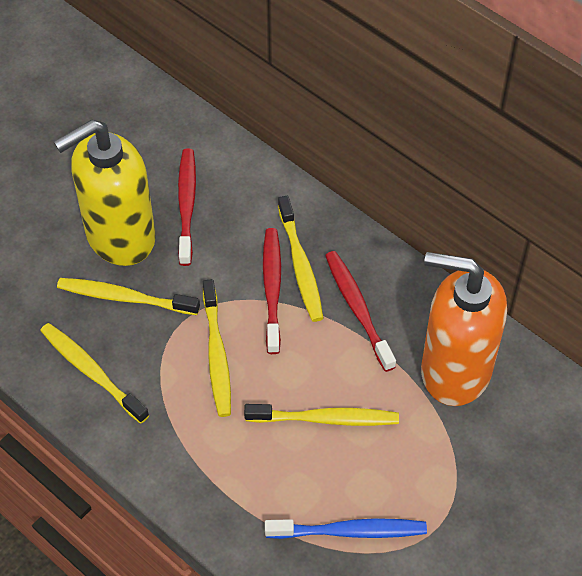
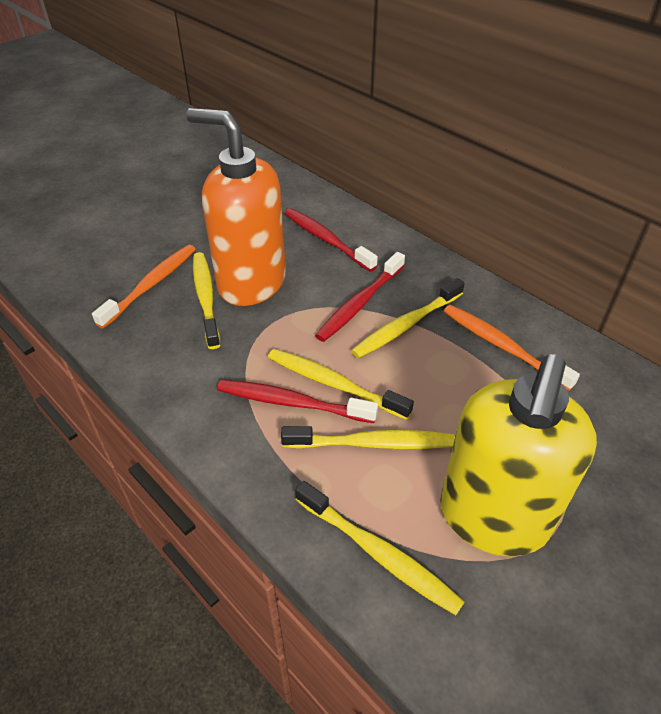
blue toothbrush: [265,518,427,539] = 1 -> none = 0
orange toothbrush: none = 0 -> [92,245,196,329] [444,305,580,391] = 2

